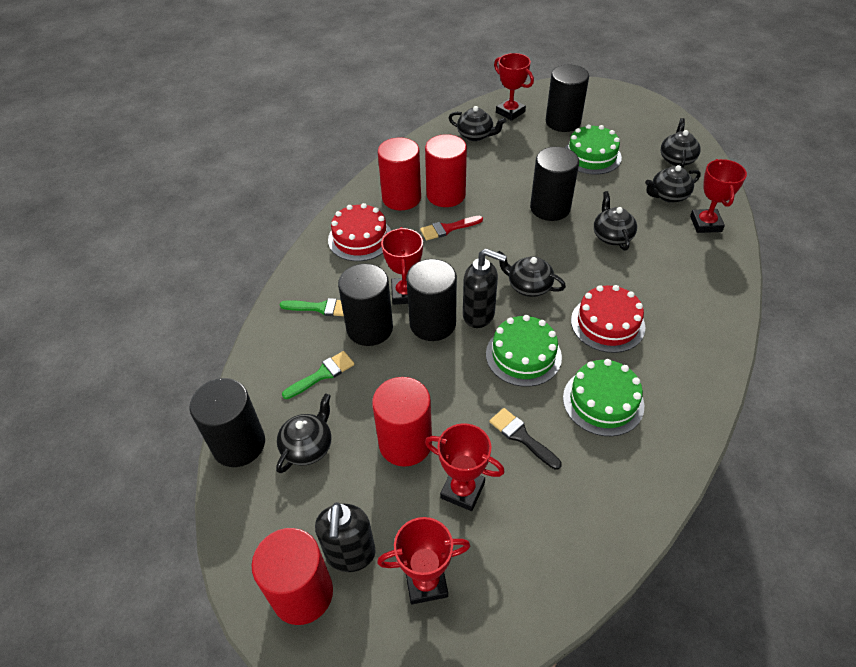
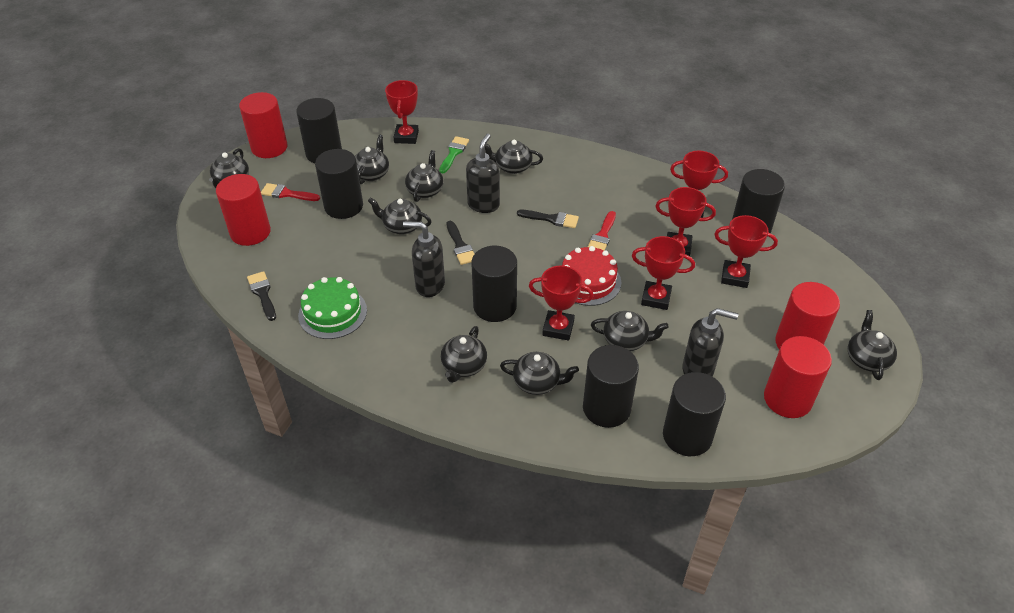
black brush: [490,408,562,470] = 1 -> [247,271,276,321] [446,221,474,265] [517,210,579,228] = 3
black cylinder: [189,378,265,467] [338,264,393,346] [406,259,457,341] [530,147,579,221] [546,65,589,132] = 5 -> [296,98,342,163] [315,149,363,219] [471,246,517,322] [583,345,639,428] [663,372,726,456] [732,169,785,237] = 6
black soap dispenser: [315,502,376,572] [463,249,507,328] = 2 -> [403,221,445,297] [466,134,500,213] [682,308,738,377] = 3
black teapot: [276,393,331,473] [449,106,506,141] [497,251,566,297] [594,191,637,250] [645,165,701,203] [661,118,701,168] = 6 -> [209,148,249,188] [355,135,389,184] [368,197,432,234] [405,150,443,202] [441,326,487,383] [485,140,543,174] [500,352,579,395] [591,311,669,351] [848,310,897,380] = 9
green brush: [280,298,344,316] [282,351,355,399] = 2 -> [439,136,469,174] = 1
green cake: [486,315,562,387] [563,359,644,436] [565,124,622,174] = 3 -> [298,277,367,339] = 1
red brush: [420,216,483,240] = 1 -> [261,183,320,201] [588,211,616,251] = 2
red cake: [328,203,391,261] [571,285,646,353] = 2 -> [562,246,621,306] = 1
red trophy: [377,517,470,604] [381,227,423,305] [425,423,505,511] [494,53,534,121] [690,159,747,233] = 5 -> [385,80,419,144] [529,266,593,340] [632,236,695,310] [655,187,716,256] [670,151,728,218] [714,215,778,288] = 6

